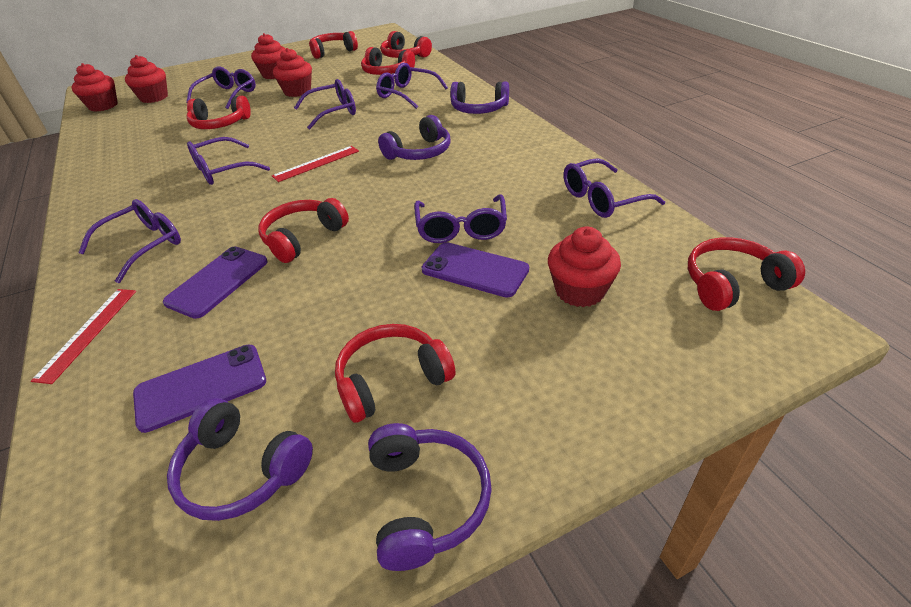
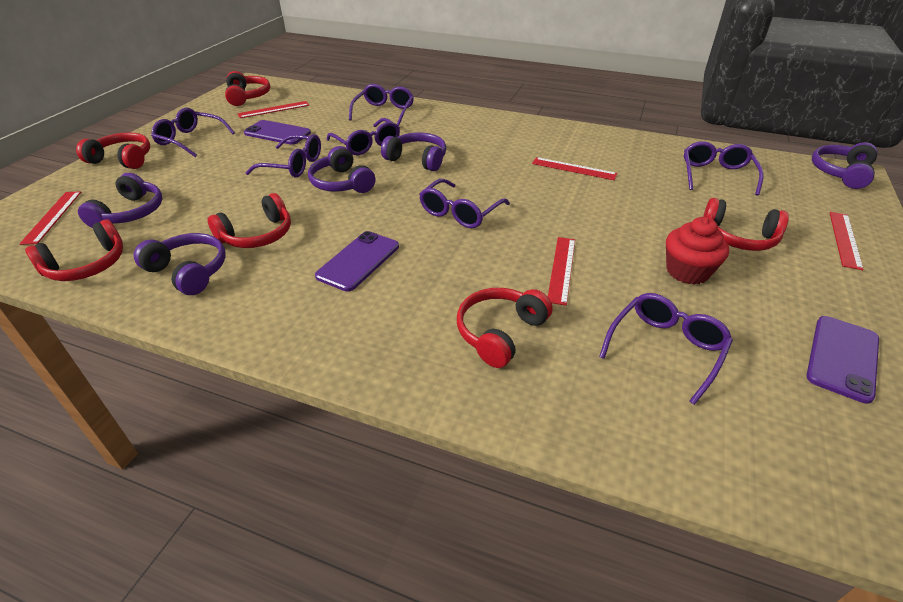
purple headphones: [167,398,313,521] [368,423,492,571] [378,115,451,160] [450,82,509,114] = 4 -> [78,173,163,228] [134,233,226,295] [308,146,375,193] [381,132,446,171] [812,142,878,189] = 5
red cupcake: [72,63,118,112] [125,55,168,103] [251,33,286,79] [273,48,312,97] [548,227,621,307] = 5 -> [666,217,729,285] = 1
red headphones: [186,96,251,129] [259,198,349,263] [309,31,358,59] [335,324,456,423] [361,47,415,75] [381,31,432,58] [688,237,805,311] = 7 -> [25,219,123,281] [76,132,150,169] [208,193,291,248] [225,71,270,106] [457,288,553,368] [703,198,789,251] = 6
red ruler: [31,289,136,384] [272,146,359,182] = 2 -> [20,191,81,245] [238,101,309,118] [532,157,617,180] [548,237,575,306] [829,212,864,270] = 5

